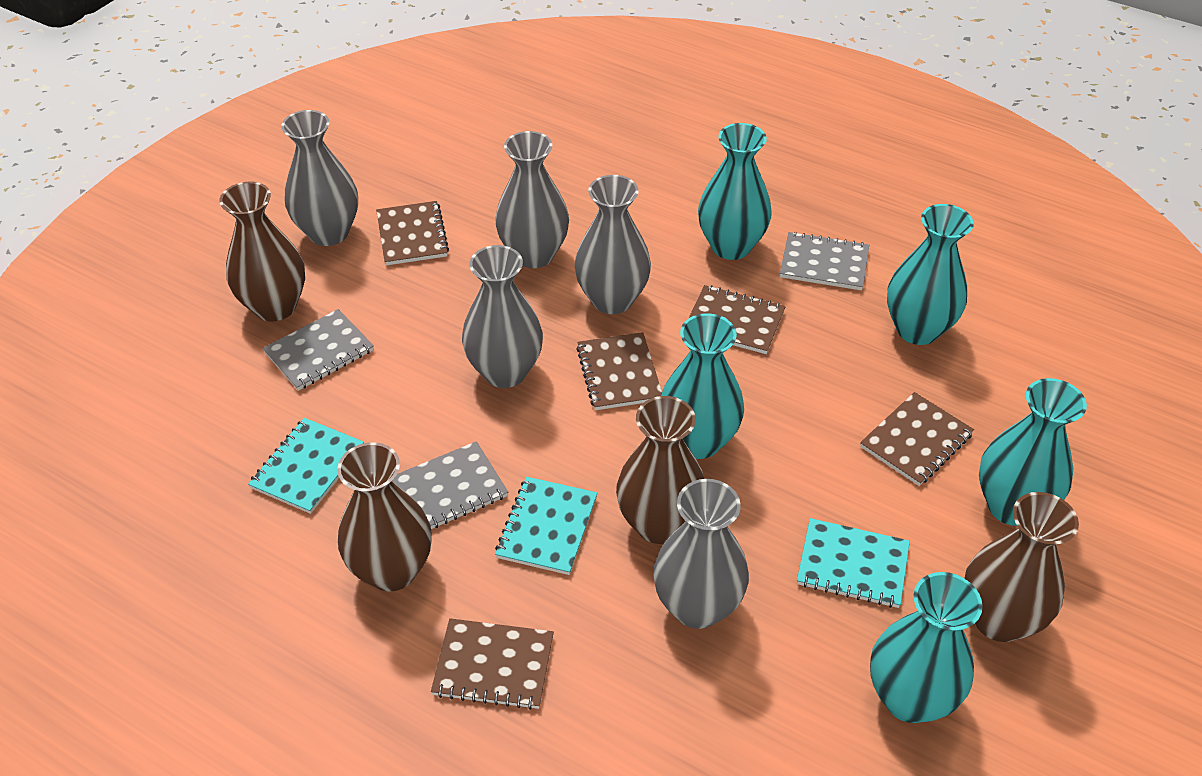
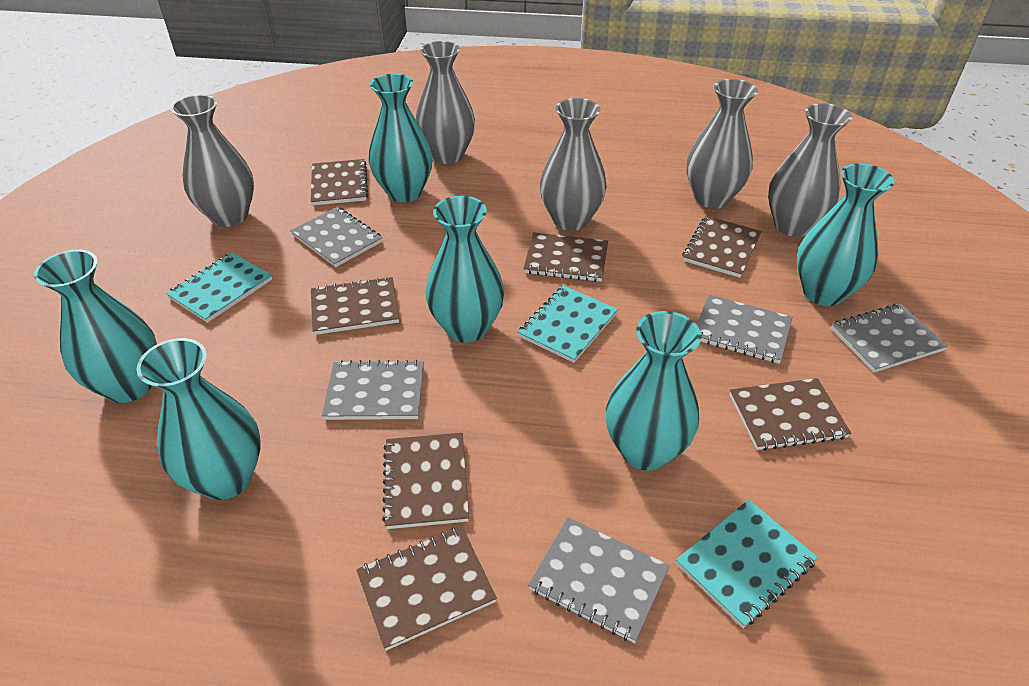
brown notebook: [376,201,449,265] [431,618,554,710] [576,332,662,410] [688,285,786,354] [860,392,974,486] = 5 -> [311,159,368,206] [311,277,399,335] [356,526,497,651] [382,433,469,529] [523,232,608,282] [682,216,762,278] [729,378,851,451] = 7
brown vase: [219,182,305,321] [337,442,432,592] [616,396,704,544] [965,492,1079,642] = 4 -> none = 0
grey notebook: [263,309,374,391] [392,441,508,529] [780,232,869,290] = 3 -> [290,207,382,267] [322,360,424,420] [528,517,670,643] [697,294,792,364] [831,304,948,372] = 5
turquoise vase: [661,313,744,459] [698,123,772,260] [870,572,983,723] [887,204,974,345] [979,378,1087,526] = 5 -> [34,249,157,403] [136,338,261,500] [368,74,433,202] [425,196,504,343] [606,311,701,471] [797,163,895,306] = 6

